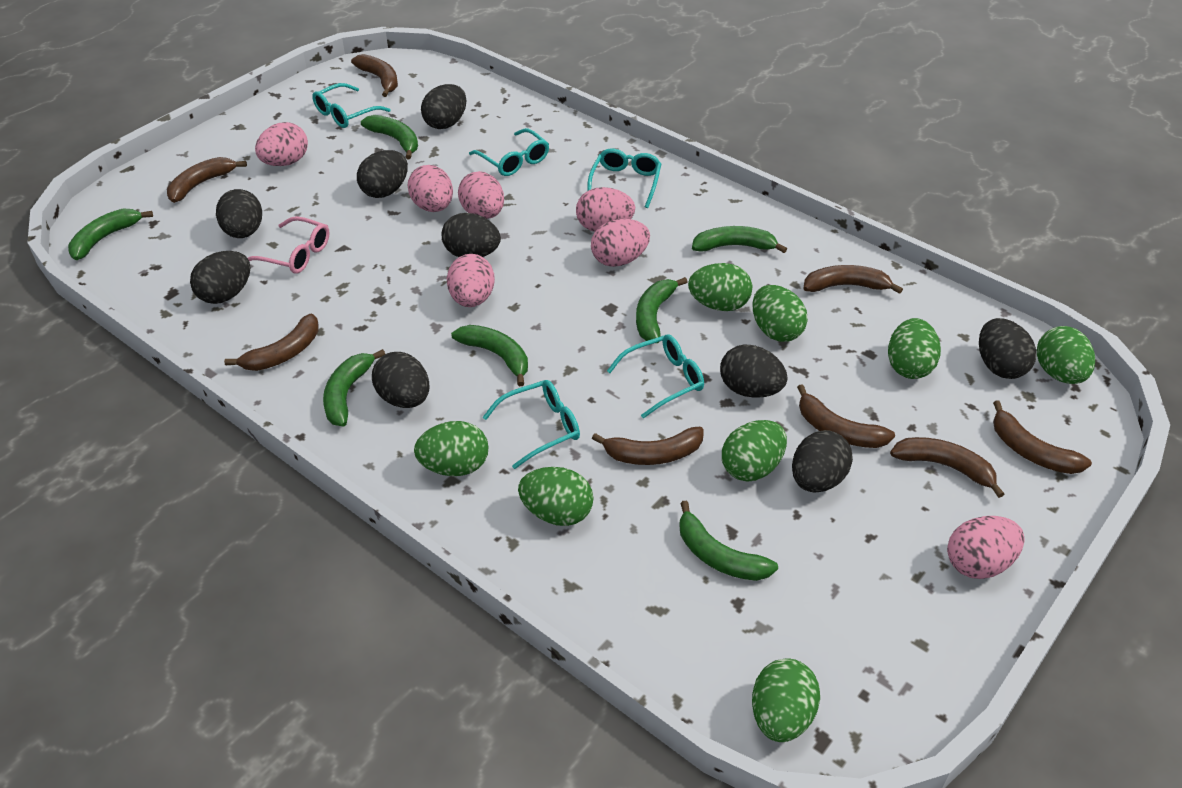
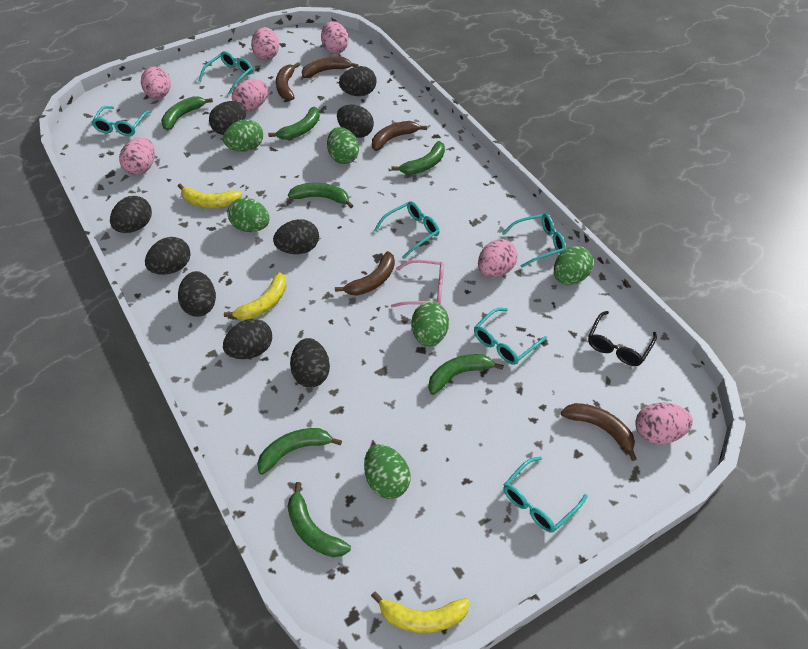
black glasses: none = 0 -> [588,311,657,366] = 1
brown banana: [167,157,247,203] [224,313,319,371] [351,54,398,97] [592,427,703,465] [797,384,895,448] [804,265,903,294] [890,437,1004,498] [993,401,1092,474] = 8 -> [276,62,300,101] [302,57,358,78] [335,251,395,296] [372,121,427,151] [561,403,637,461] = 5
green egg: [414,421,488,476] [518,467,593,526] [688,263,752,311] [722,420,787,481] [752,285,808,342] [752,659,820,742] [888,318,941,379] [1037,326,1095,384] = 8 -> [223,119,263,152] [227,198,270,232] [327,127,359,164] [364,444,410,499] [411,302,449,347] [554,246,593,285] = 6
turquoise glasses: [312,83,391,128] [469,128,549,176] [483,380,580,469] [587,149,661,208] [607,335,704,418] = 5 -> [91,106,151,136] [199,51,253,95] [374,201,439,259] [474,308,547,365] [502,214,566,268] [503,456,588,533] = 6
yellow banana: none = 0 -> [178,184,243,208] [224,272,287,320] [371,591,470,633] = 3

